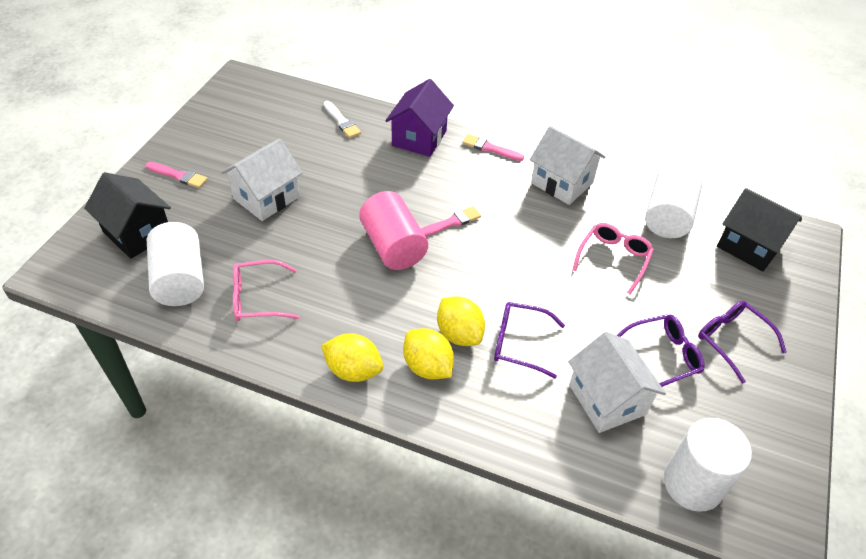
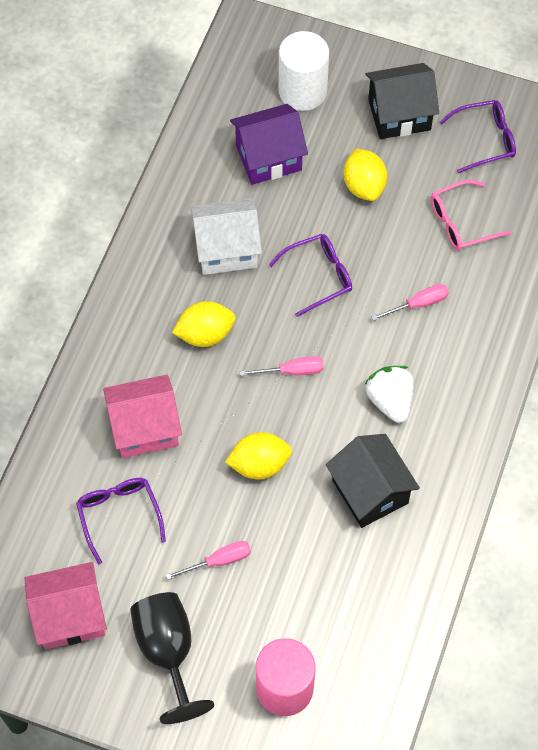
black goblet: none = 0 -> [130,592,214,724] = 1
pink brush: [146,162,207,188] [421,206,481,237] [462,134,524,161] = 3 -> none = 0
pink glasses: [233,260,299,321] [573,223,654,294] = 2 -> [431,180,512,250] = 1
pink house: none = 0 -> [24,562,107,649] [103,375,182,458] = 2
pink screwdriver: none = 0 -> [166,541,251,580] [240,356,324,376] [372,284,449,321] = 3
white brush: [324,101,361,138] = 1 -> none = 0
white cylinder: [147,222,204,306] [645,164,702,238] [664,418,752,512] = 3 -> [279,31,329,111] = 1
white house: [221,139,302,221] [530,126,605,205] [568,332,666,433] = 3 -> [190,198,262,275] = 1
white strawberry: none = 0 -> [364,366,414,423] = 1

